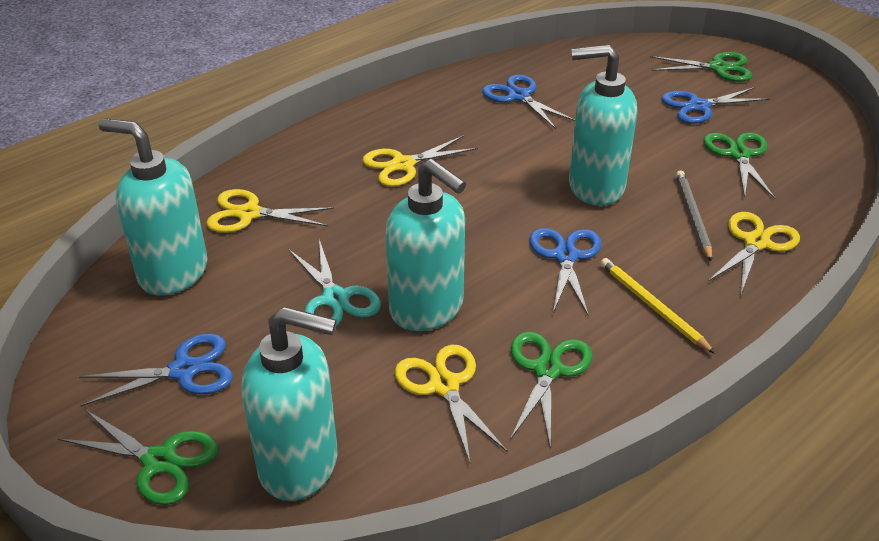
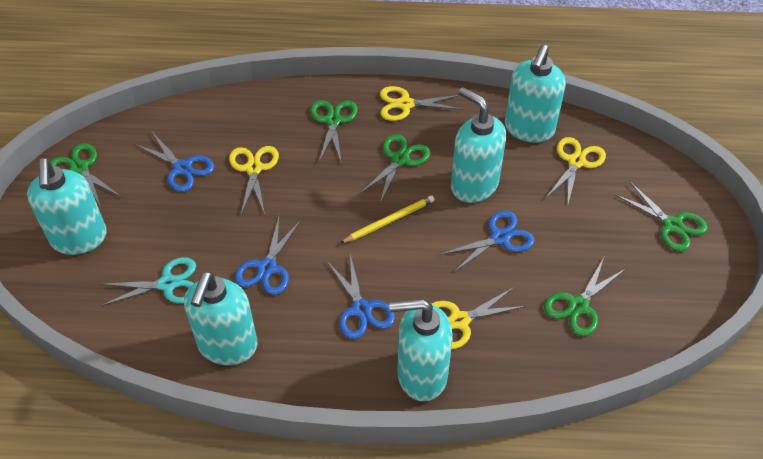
green scissors: [58,409,219,505] [510,331,592,449] [650,52,753,82] [704,133,775,199] = 4 -> [50,143,122,207] [310,100,358,164] [361,134,430,203] [544,258,625,336] [615,182,708,252] = 5
grey pencil: [676,170,712,262] = 1 -> none = 0
turquoise soap dispenser: [99,118,207,296] [241,307,337,501] [385,159,466,331] [569,45,637,206] = 4 -> [27,158,107,255] [184,271,258,365] [389,299,453,402] [451,87,506,203] [505,45,566,143] = 5

